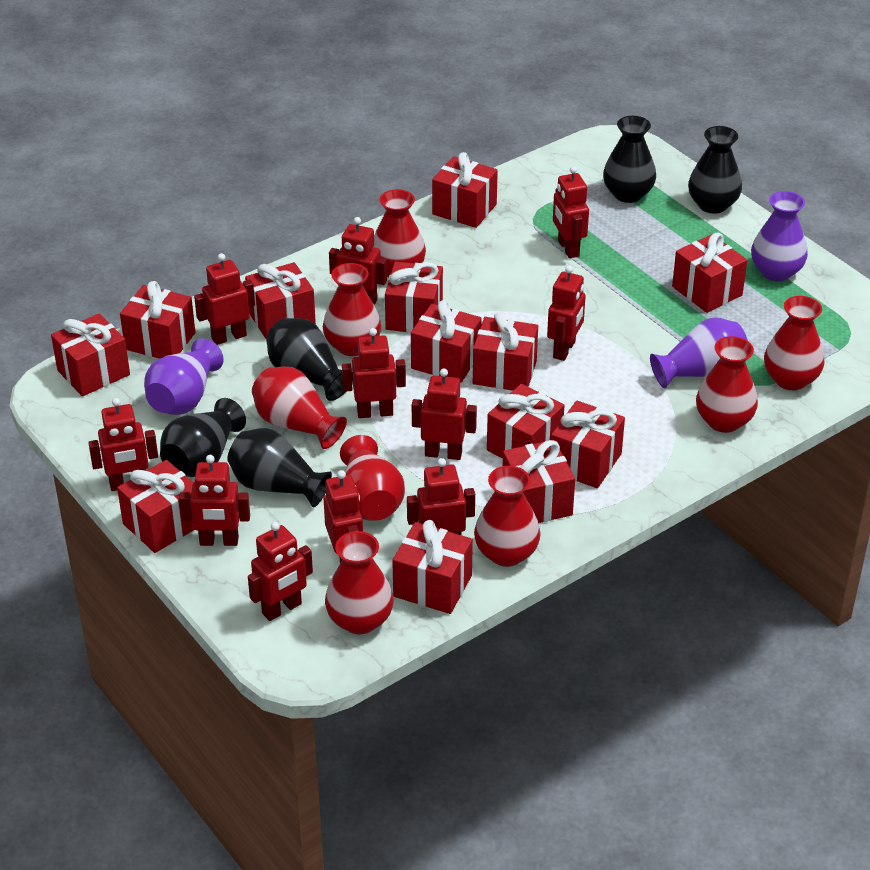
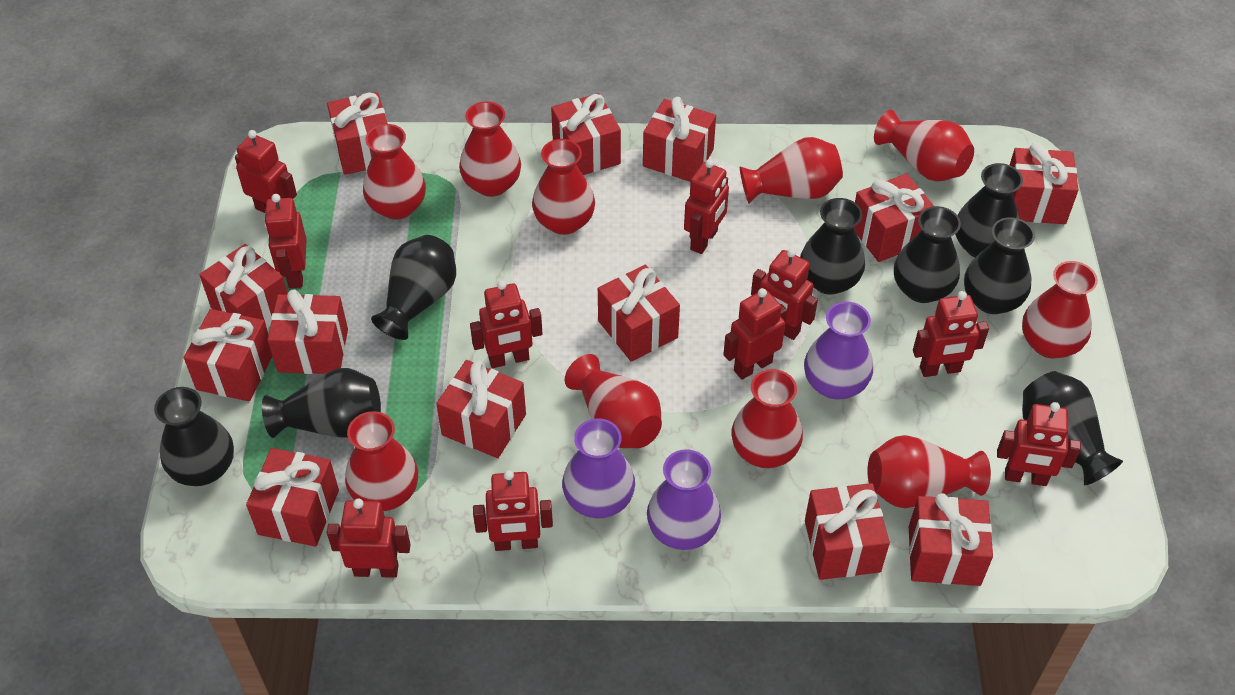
black vase: [160,398,246,477] [227,428,332,508] [266,318,353,401] [603,116,656,203] [688,126,742,214] = 5 -> [154,387,234,486] [262,368,381,438] [371,235,456,340] [800,198,865,295] [894,206,961,303] [955,163,1023,257] [964,217,1035,314] [1022,371,1123,485] = 8
red robot: [88,398,158,491] [179,455,250,546] [194,253,255,345] [248,522,313,621] [324,470,363,563] [329,217,387,305] [342,328,406,418] [407,458,475,535] [412,368,477,460] [547,266,586,361] [553,166,589,258] = 11 -> [235,130,297,213] [264,194,307,288] [327,498,411,578] [470,281,542,368] [473,470,553,551] [684,159,729,254] [723,288,787,380] [751,248,818,340] [913,291,989,377] [997,402,1081,486] = 10
red vase: [252,367,347,449] [323,263,381,356] [325,531,394,634] [340,435,405,521] [374,189,426,278] [474,466,541,567] [696,336,758,433] [764,296,825,390] = 8 -> [345,411,418,511] [363,124,426,220] [459,101,521,197] [532,139,595,235] [565,354,662,448] [731,369,803,468] [740,137,843,203] [867,435,991,508] [874,110,974,182] [1022,261,1098,358] = 10

